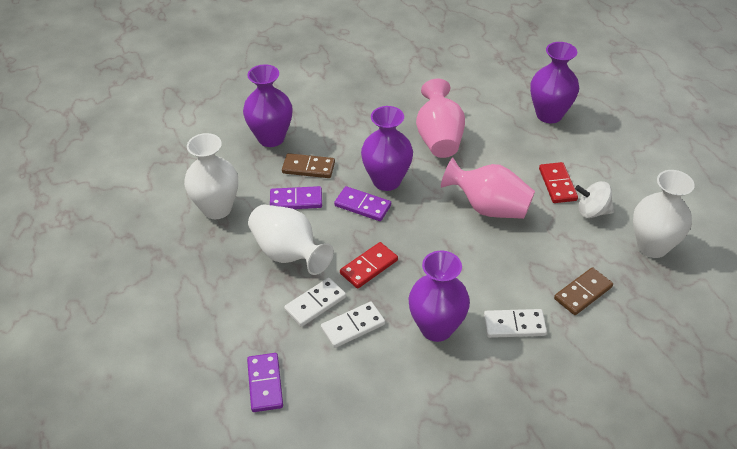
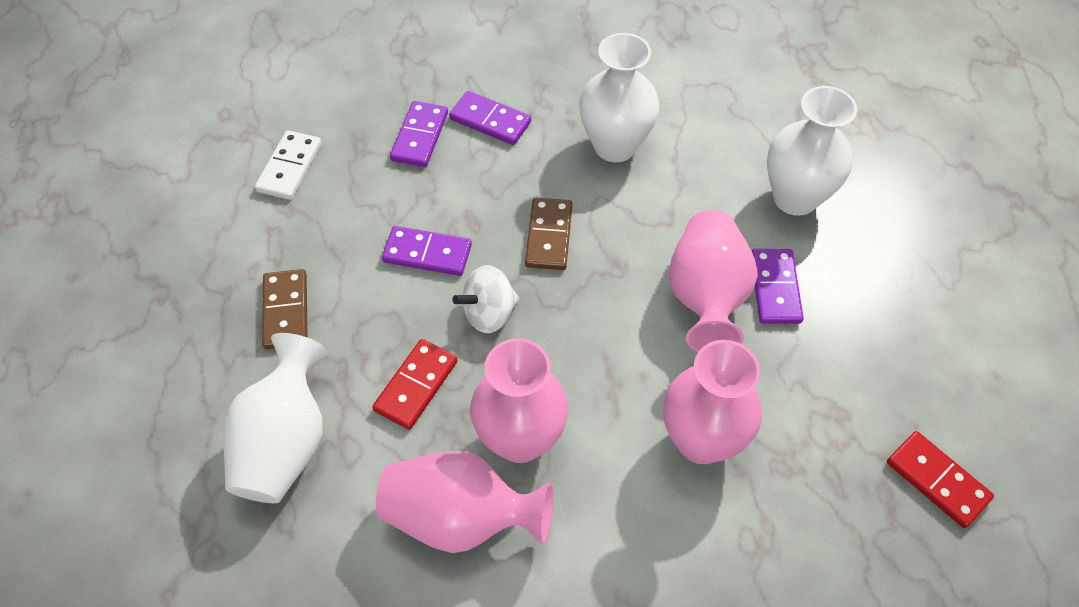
pink vase: [416,79,465,158] [441,157,535,219] = 2 -> [376,451,554,553] [470,338,568,463] [663,340,762,464] [669,210,758,352] = 4
purple domino: [247,353,283,412] [270,186,322,209] [334,186,391,221] = 3 -> [382,226,472,276] [390,101,448,167] [449,91,531,145] [752,249,804,324] = 4
purple vase: [243,64,293,147] [361,106,413,191] [408,251,470,342] [530,42,579,123] = 4 -> none = 0
white domino: [284,278,346,327] [321,302,385,348] [484,309,547,338] = 3 -> [255,130,322,200] = 1

